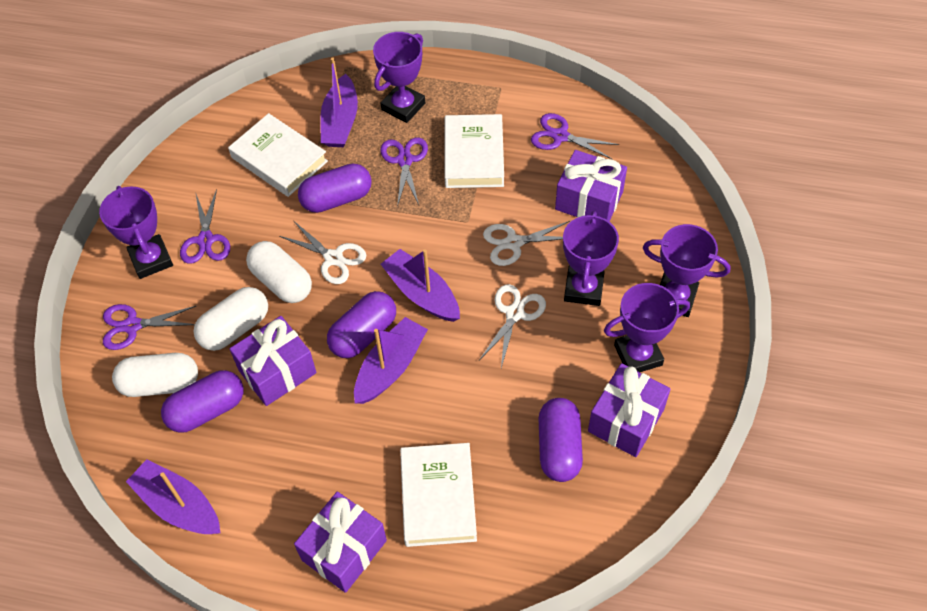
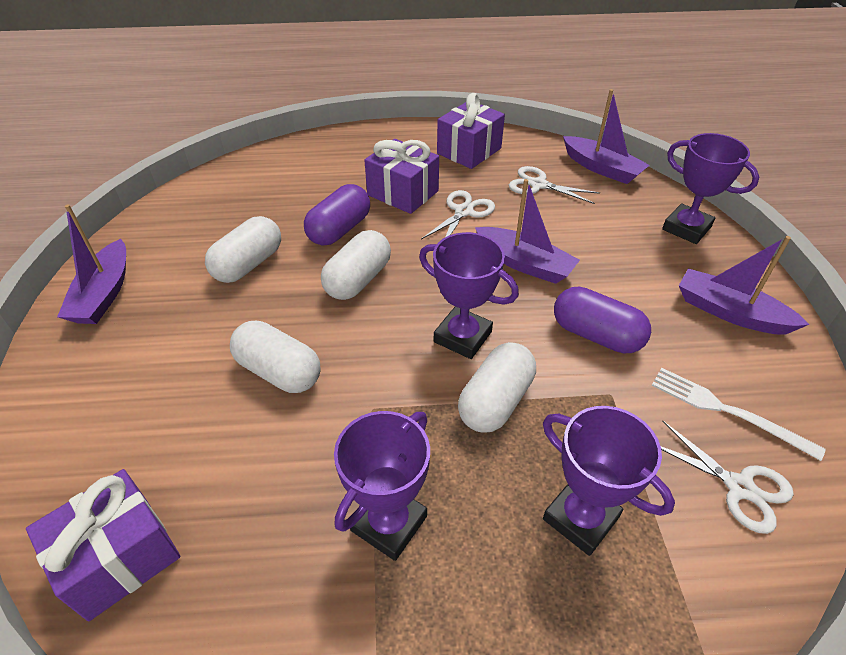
purple capsule: [161,370,244,433] [298,163,372,213] [327,291,396,358] [538,398,583,482] = 4 -> [304,184,370,245] [554,286,651,353] = 2
purple gift: [230,316,316,406] [294,492,387,593] [555,150,627,221] [588,363,671,457] = 4 -> [26,469,180,621] [364,139,439,214] [437,93,505,169] = 3
purple scissors: [103,304,196,350] [180,189,230,264] [380,137,428,207] [531,113,619,160] = 4 -> none = 0
purple trophy: [99,186,173,279] [373,32,425,123] [563,211,619,306] [604,283,690,372] [643,224,730,317] = 5 -> [334,411,430,561] [419,232,519,359] [543,406,675,556] [662,133,759,244] = 4
white book: [228,113,328,197] [400,443,477,547] [445,114,504,188] = 3 -> none = 0
white capsule: [112,353,198,397] [193,287,268,351] [246,241,312,303] = 3 -> [205,216,281,283] [230,321,321,393] [321,230,391,300] [458,342,536,432] = 4
white fork: none = 0 -> [651,368,826,461] = 1

